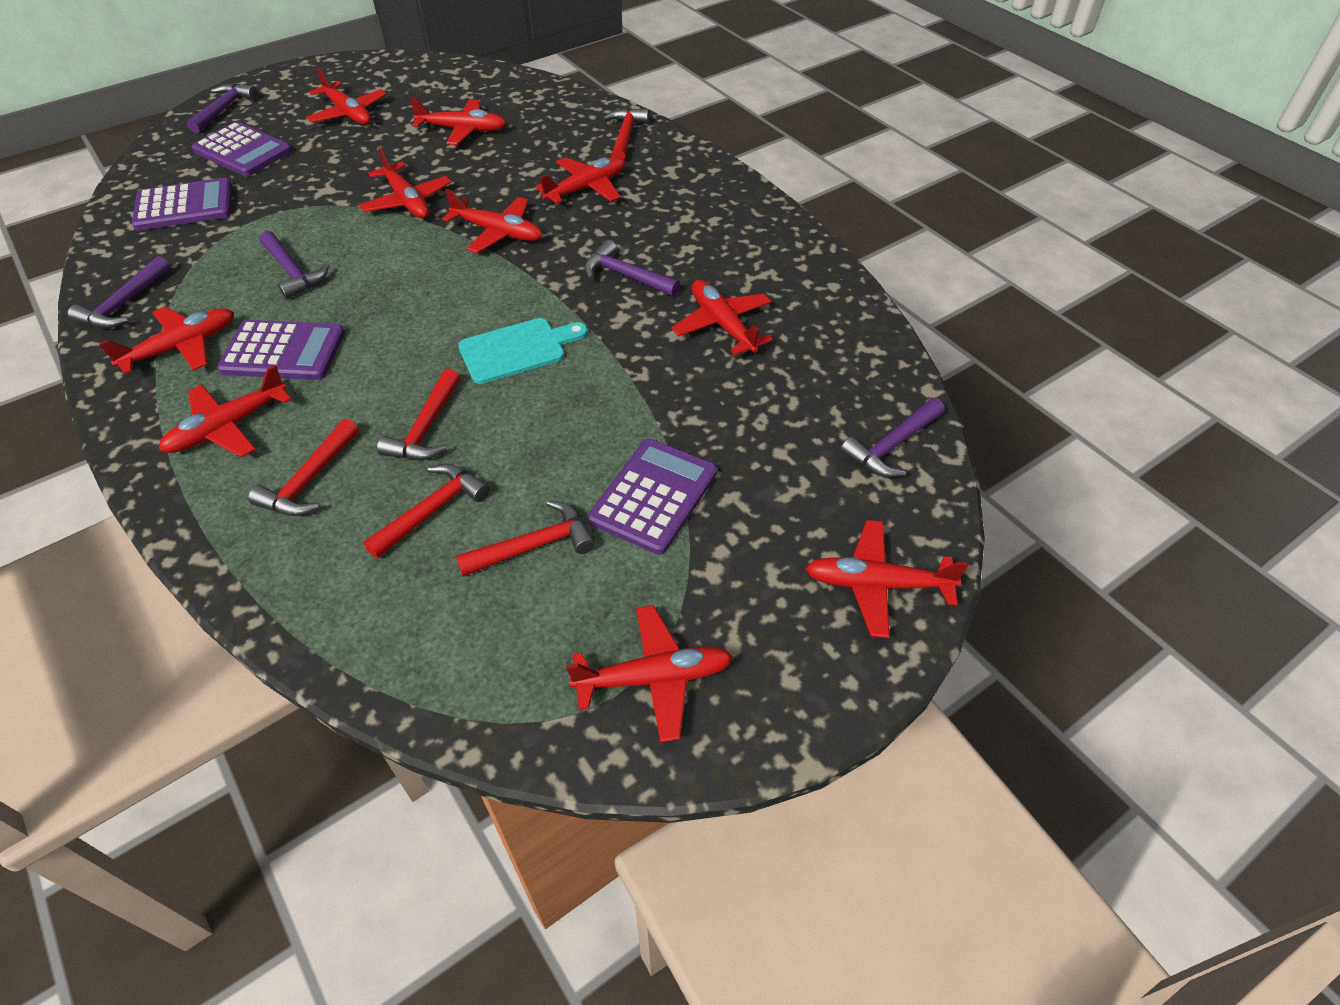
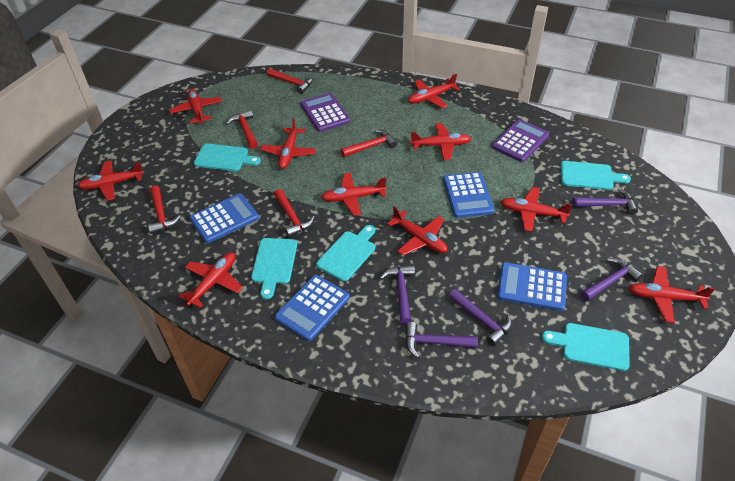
blue calculator: none = 0 -> [189,193,259,243] [275,275,350,341] [443,172,495,218] [497,262,567,311] = 4
purple calculator: [132,178,232,231] [192,122,292,176] [217,320,345,380] [588,439,717,555] = 4 -> [300,93,350,132] [492,119,549,162] = 2
turquoise cutting board: [458,318,588,384] = 1 -> [194,144,261,171] [251,238,297,299] [316,225,375,281] [542,323,630,371] [560,161,631,190] = 5

